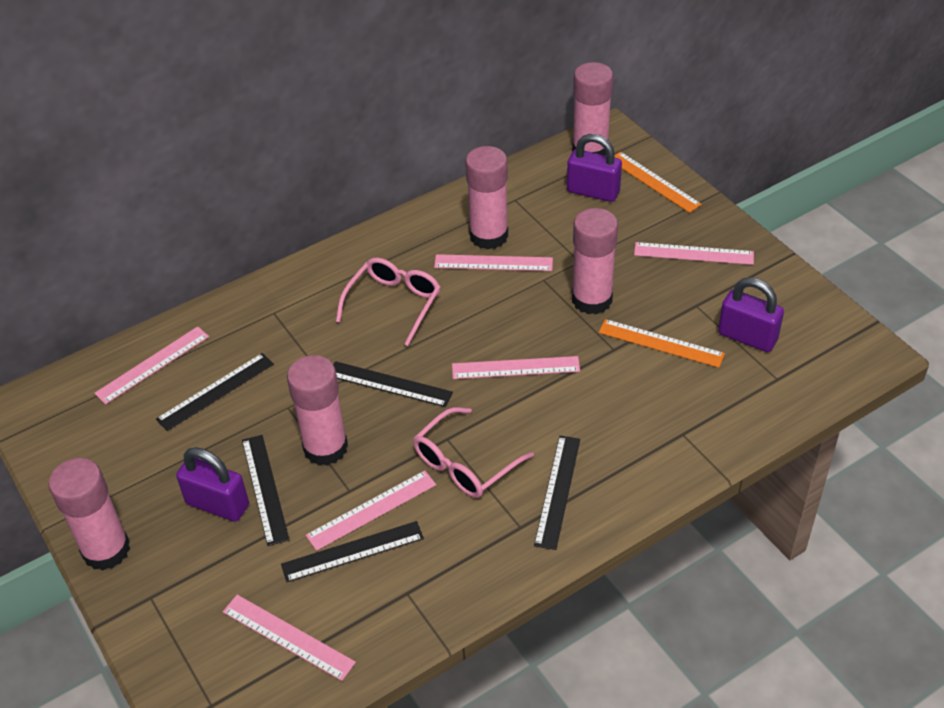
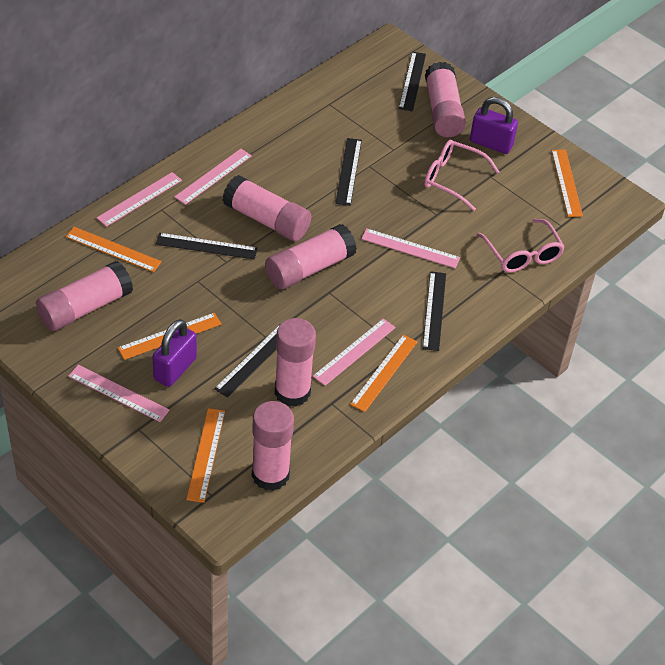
orange ruler: [599,319,725,368] [615,152,702,213] = 2 -> [65,227,162,272] [118,313,222,360] [186,408,225,503] [350,335,418,412] [551,150,583,217] = 5
pink glue stick: [49,458,130,570] [287,355,348,466] [465,146,508,250] [572,62,613,155] [572,208,618,314] = 5 -> [36,261,133,331] [222,175,311,241] [252,401,294,491] [265,224,357,289] [275,318,316,407] [425,62,466,137] = 6
pink ruler: [94,326,209,405] [223,595,356,681] [306,470,436,551] [434,254,553,271] [452,356,580,379] [634,242,754,265] = 6 -> [68,365,170,422] [97,172,182,227] [174,149,252,205] [313,318,396,386] [361,228,460,268] = 5
purple padlock: [176,447,249,522] [567,134,622,202] [718,277,784,352] = 3 -> [152,319,197,387] [470,97,518,154] = 2

